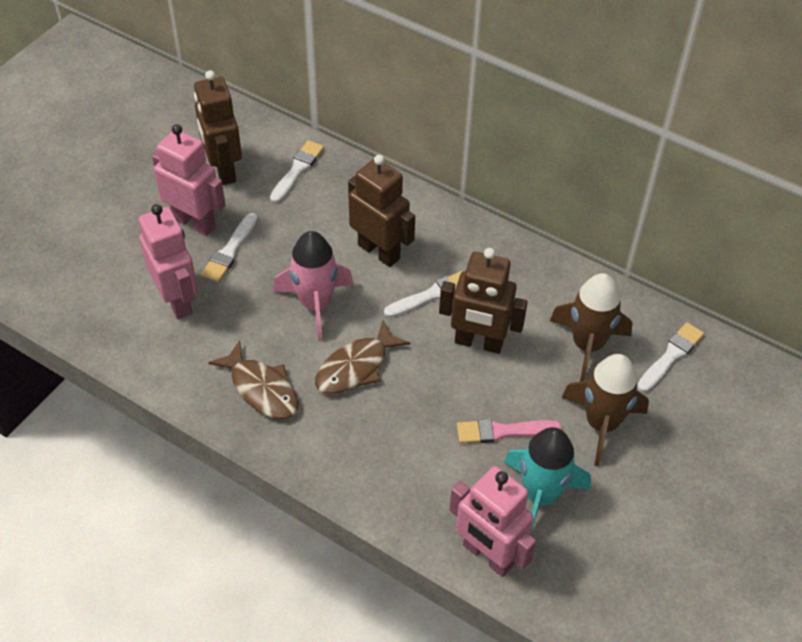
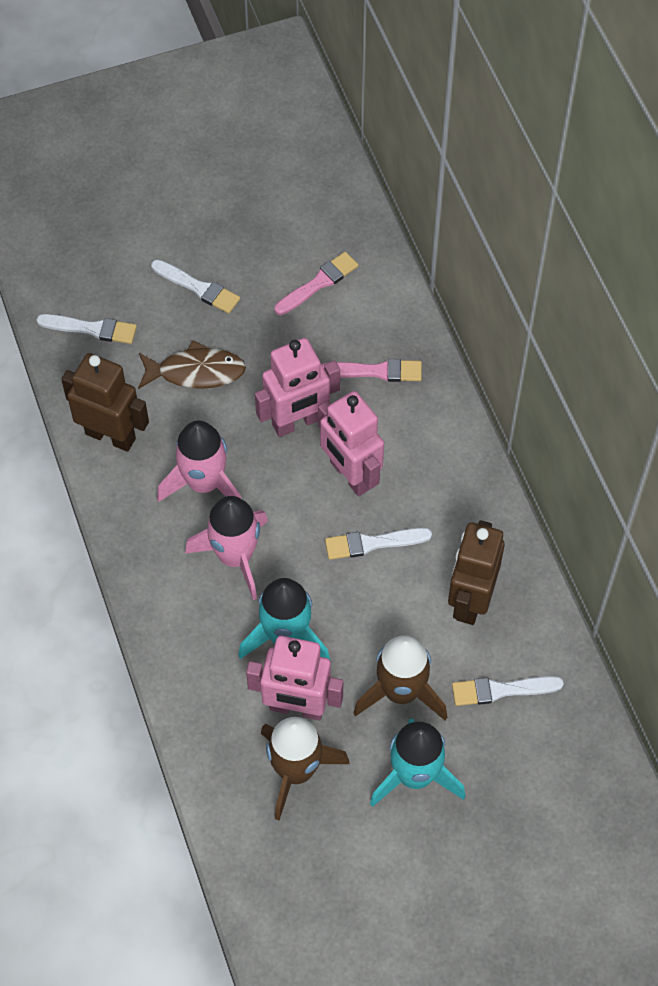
brown fish: [208,340,299,419] [315,321,410,394] = 2 -> [138,340,246,389] = 1
brown robot: [194,70,242,185] [348,155,415,267] [439,248,528,354] = 3 -> [61,353,149,452] [448,520,505,625] = 2
pink brush: [457,419,562,443] = 1 -> [274,252,358,315] [322,359,422,382] = 2
pink rocket: [273,231,353,341] = 1 -> [157,420,242,502] [185,496,268,600] = 2
turquoise rocket: [504,427,591,535] = 1 -> [238,578,331,662] [370,719,465,807] = 2

